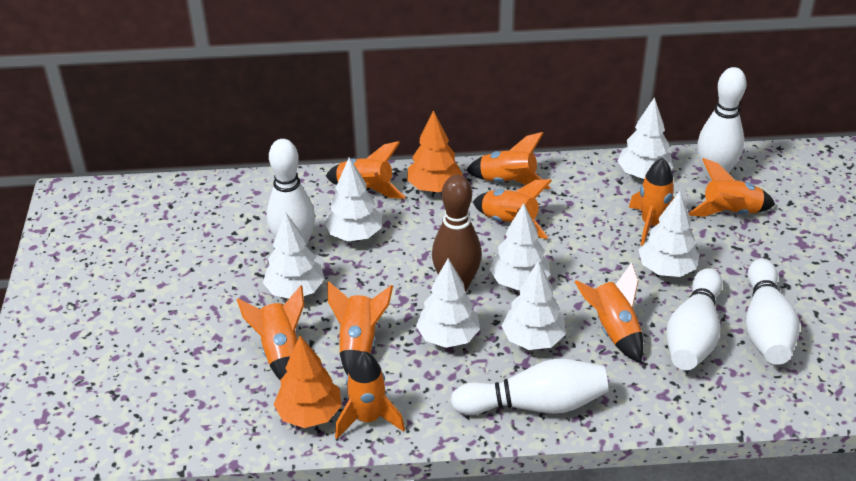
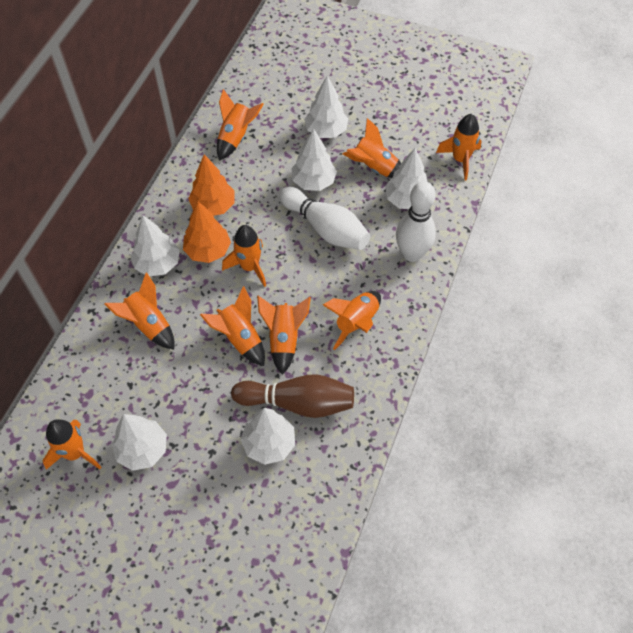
white bowling pin: [267,139,315,246] [451,359,609,415] [666,268,722,370] [698,67,747,181] [745,259,800,365] = 5 -> [279,187,370,250] [396,181,436,262] = 2
white tree: [263,212,324,299] [324,157,382,242] [416,258,480,348] [489,203,551,290] [501,260,565,350] [617,97,673,179] [639,191,700,277] = 7 -> [112,414,167,471] [131,215,180,276] [241,408,295,465] [291,128,337,191] [304,76,348,138] [385,148,427,209] = 6

